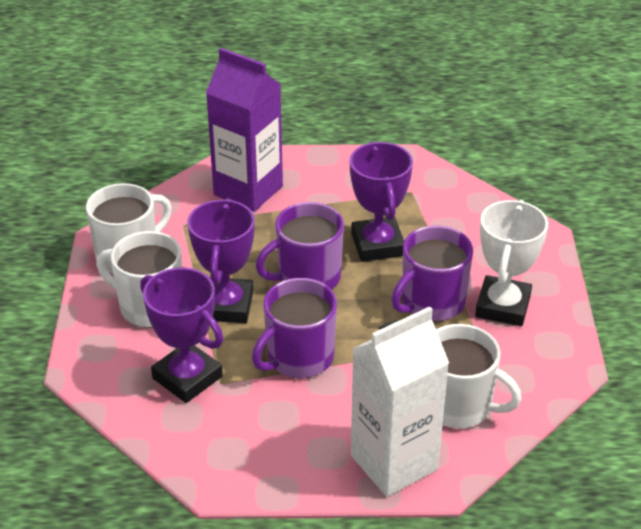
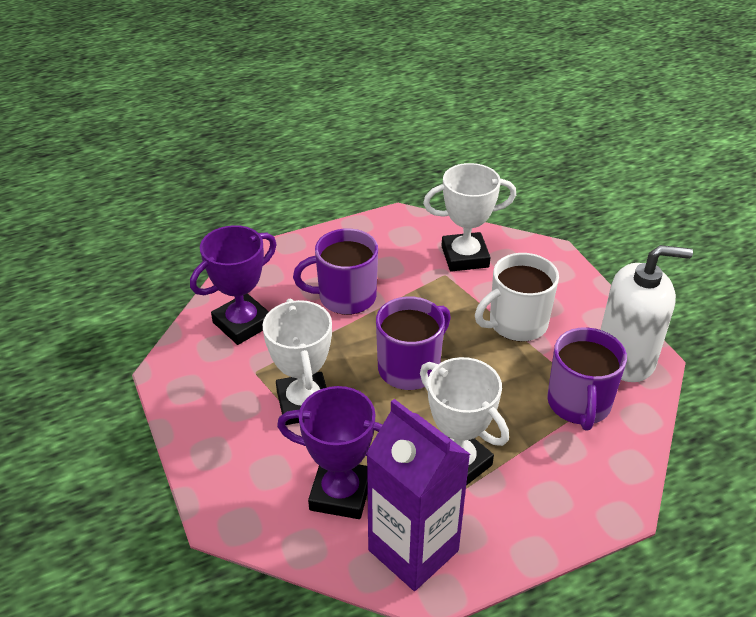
purple trophy: [140,268,223,403] [187,198,255,323] [349,142,413,262] = 3 -> [190,225,277,345] [277,386,382,519] = 2
white carton: [351,306,449,497] = 1 -> none = 0
white mug: [86,183,172,274] [96,231,182,327] [436,324,522,429] = 3 -> [475,253,559,342] = 1
white soap dispenser: none = 0 -> [601,245,693,382] = 1
white trophy: [475,200,548,326] = 1 -> [263,298,332,425] [420,357,509,485] [423,163,516,272] = 3

